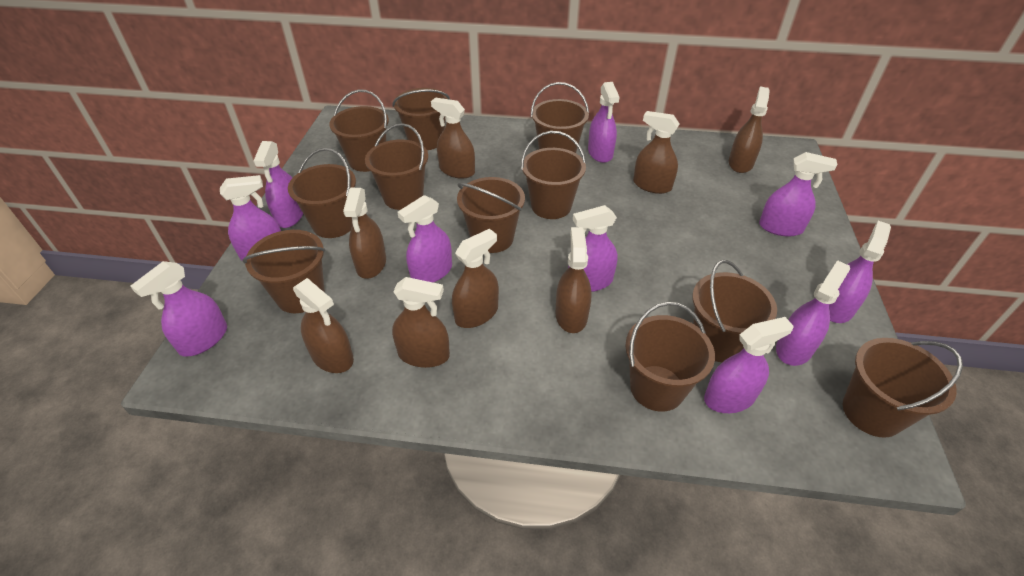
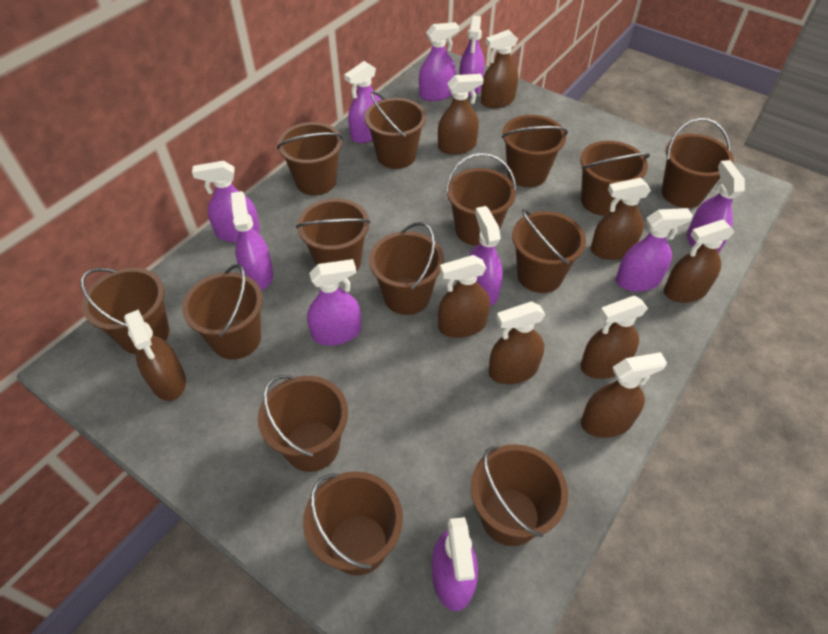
brown bucket: [242,230,325,313] [288,148,356,238] [329,89,389,172] [365,123,428,210] [392,88,450,150] [457,177,525,253] [521,131,586,219] [531,82,589,153] [625,302,715,412] [692,260,777,362] [843,338,963,438] = 11 -> [81,268,169,354] [182,264,263,360] [258,375,348,472] [277,122,343,196] [296,198,371,271] [303,471,403,576] [365,91,426,169] [369,222,444,315] [446,153,517,246] [471,444,568,546] [501,115,568,187] [512,209,586,293] [580,141,650,216] [661,118,734,208] = 14
brown spray bottle: [293,278,354,373] [343,188,386,279] [392,277,450,368] [431,98,475,179] [452,229,499,328] [555,227,591,333] [633,111,680,194] [729,86,770,173] = 8 -> [124,310,186,401] [438,74,483,155] [438,255,490,338] [481,29,518,108] [488,302,545,384] [581,296,648,379] [581,352,667,438] [590,178,651,260] [664,219,735,303] = 9

